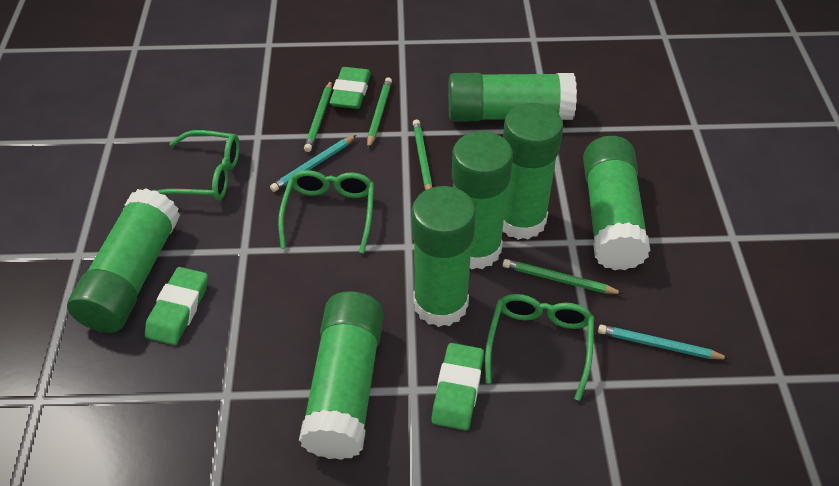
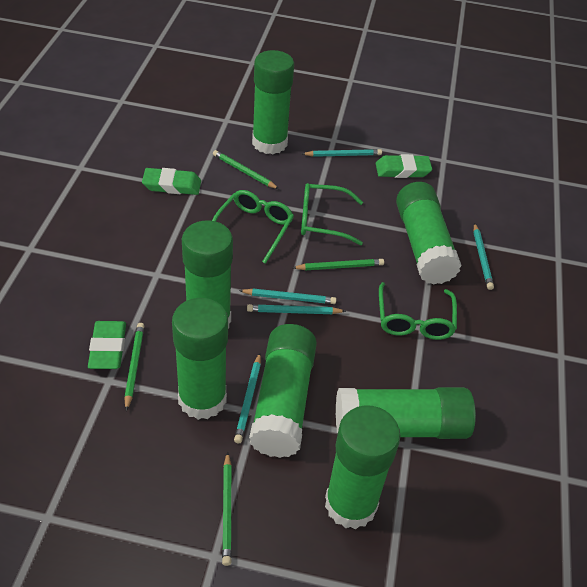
turquoise pencil: [270,135,356,192] [598,325,730,359] = 2 -> [234,353,261,443] [239,289,336,304] [247,304,346,314] [302,149,382,157] [473,223,494,290] = 5

